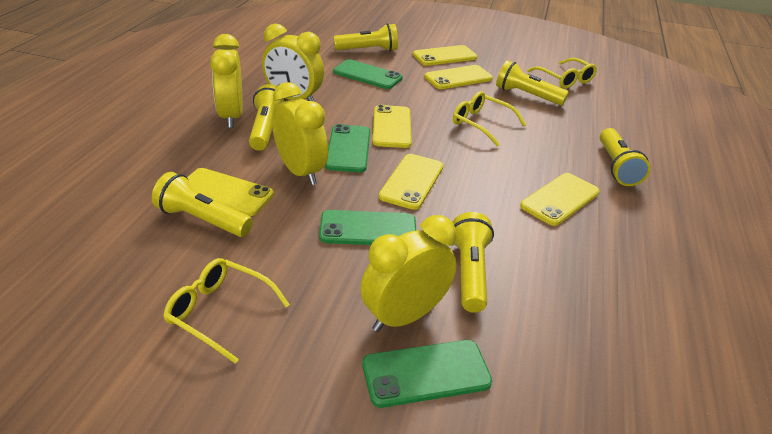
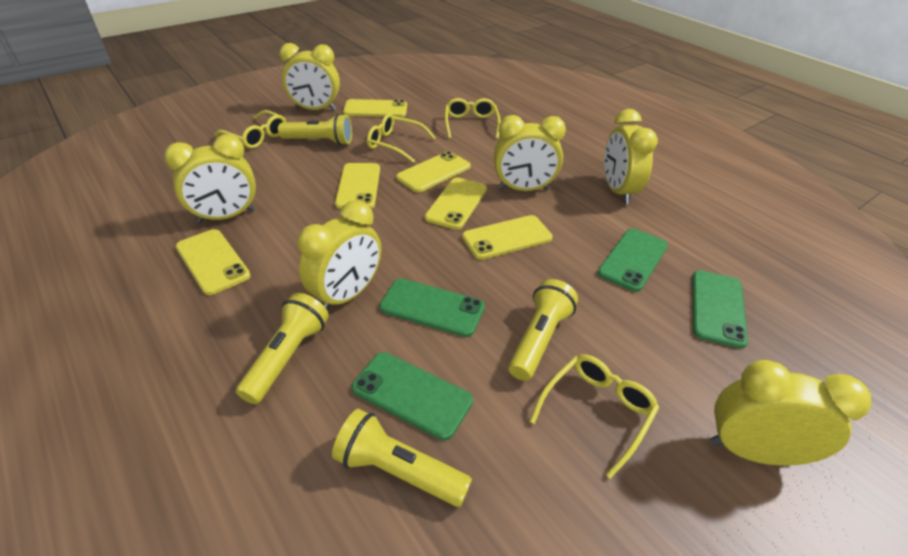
yellow clock: [210,34,243,128] [262,24,324,102] [272,82,328,185] [360,215,457,332] = 4 -> [164,134,256,223] [279,43,340,111] [297,200,381,310] [494,115,566,191] [604,109,658,204] [710,360,871,466] = 6
yellow flashlight: [152,172,253,237] [249,84,287,151] [334,23,398,51] [453,212,494,313] [496,60,569,106] [600,128,651,186] = 6 -> [236,293,329,404] [278,114,352,145] [332,409,472,507] [509,279,578,381] = 4
yellow glasses: [163,258,290,364] [453,91,526,147] [527,58,597,89] = 3 -> [214,110,286,148] [367,114,436,163] [445,98,501,139] [529,354,659,479] = 4

